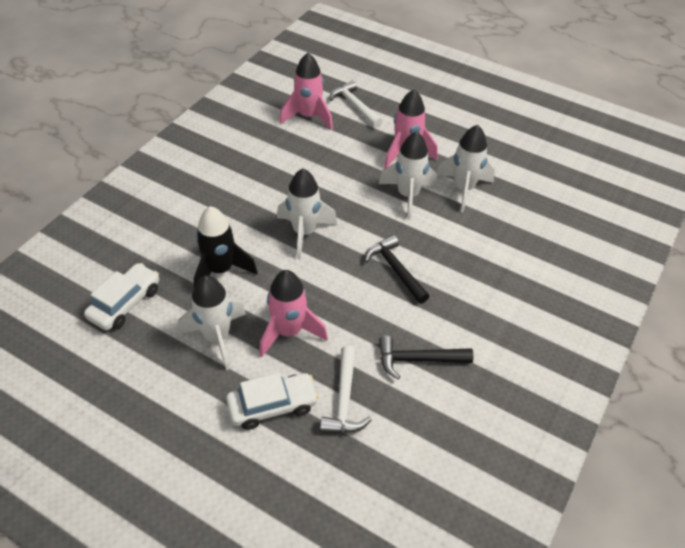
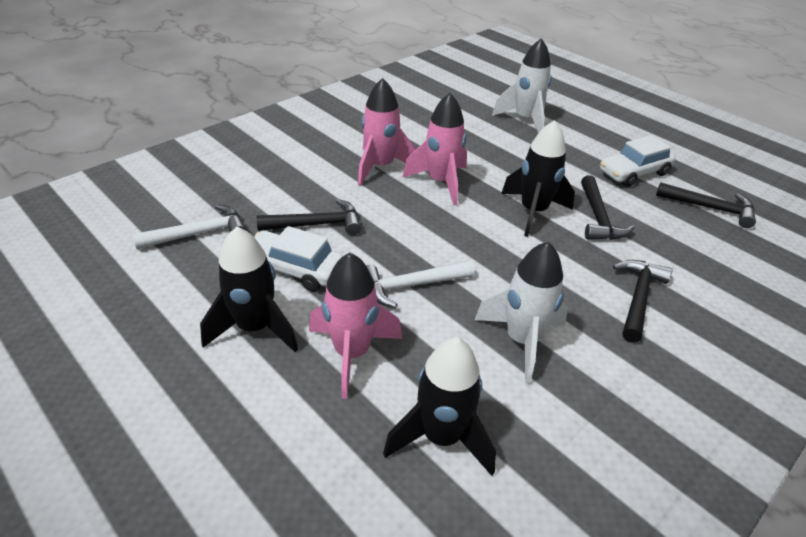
black hammer: [365,235,429,304] [379,336,473,379] = 2 -> [257,199,361,235] [581,175,635,240] [613,260,672,343] [656,182,756,228] = 4
black rocket: [194,206,258,287] = 1 -> [200,226,298,352] [383,338,496,476] [501,120,575,237] = 3
white rocket: [178,275,246,370] [277,168,337,259] [379,131,437,220] [437,125,495,213] = 4 -> [475,241,568,383] [492,38,552,133] = 2

